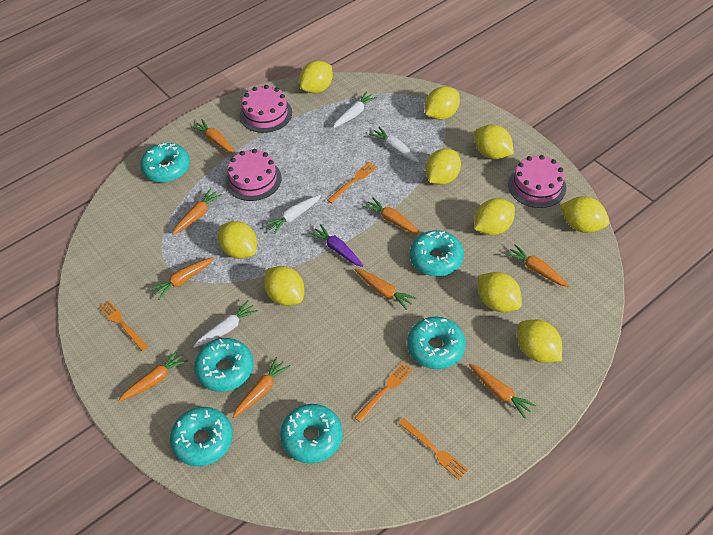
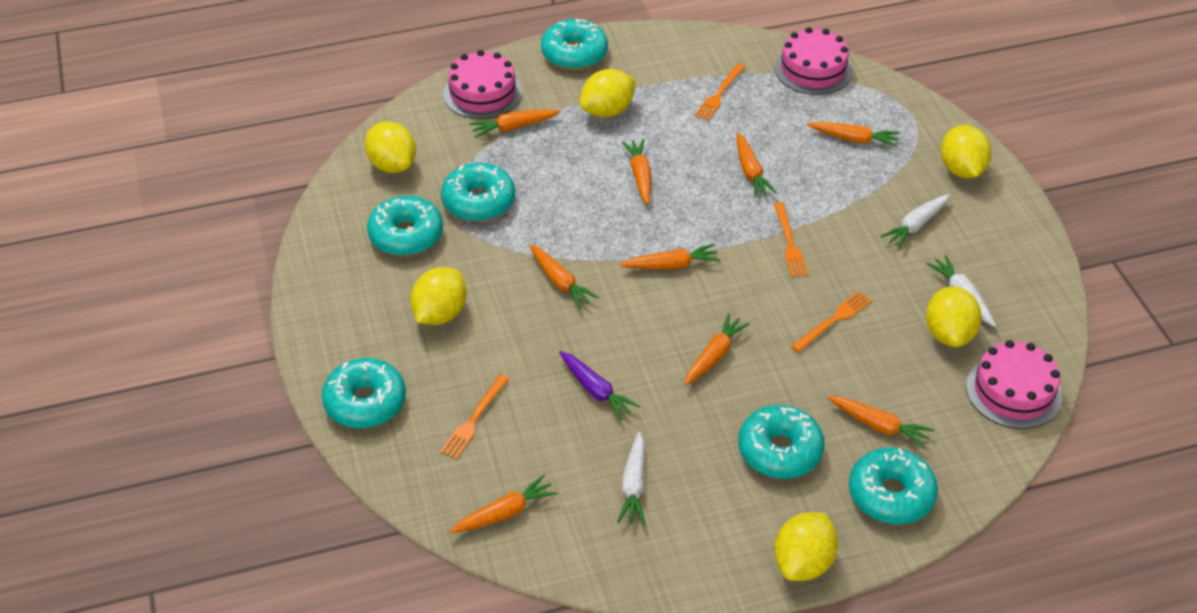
white carrot: [193,300,258,348] [265,195,321,234] [333,92,377,128] [369,127,419,162] = 4 -> [617,432,645,525] [880,194,950,249] [926,255,996,327] = 3
yellow lemon: [218,221,257,259] [264,266,304,306] [299,61,333,93] [425,86,460,120] [425,149,461,185] [474,125,514,159] [474,198,515,235] [478,272,522,312] [517,320,562,363] [560,196,610,233] = 10 -> [365,121,416,173] [410,267,467,325] [580,69,636,118] [774,512,838,581] [926,286,982,347] [941,125,992,178] = 6

